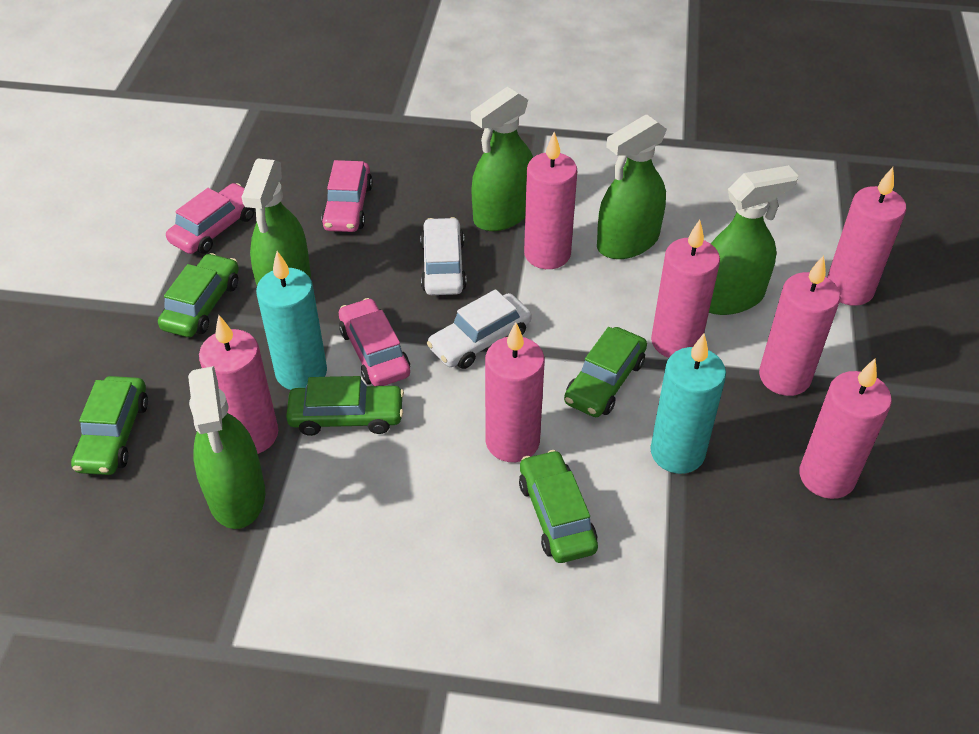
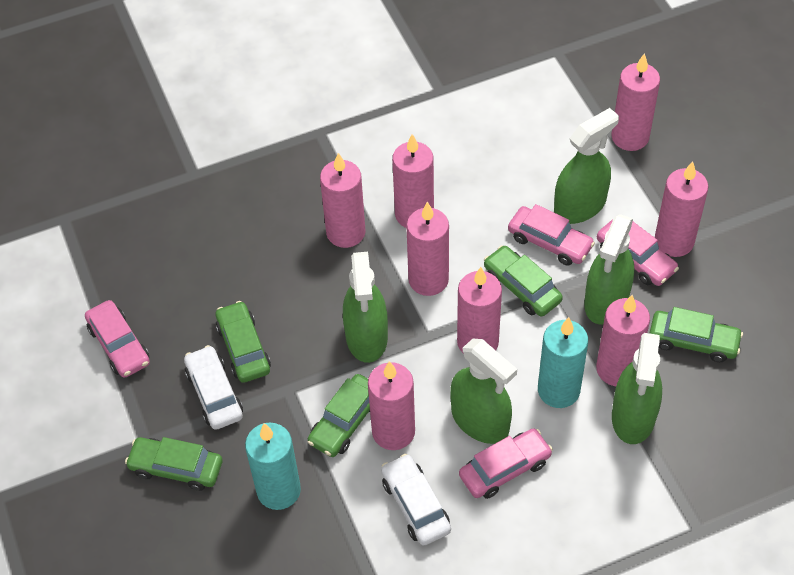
pink candle: [199,315,278,454] [485,322,545,462] [524,132,577,269] [651,220,720,358] [759,255,840,396] [799,359,892,499] [827,167,906,306] = 7 -> [320,153,365,248] [368,361,415,450] [392,134,434,228] [406,202,449,296] [457,267,502,354] [596,295,650,386] [611,53,660,151] [655,161,709,257] = 8
pink car: [166,183,254,254] [321,160,373,232] [339,298,410,386] = 3 -> [85,300,150,378] [459,428,553,499] [508,204,595,266] [597,219,679,286] = 4

